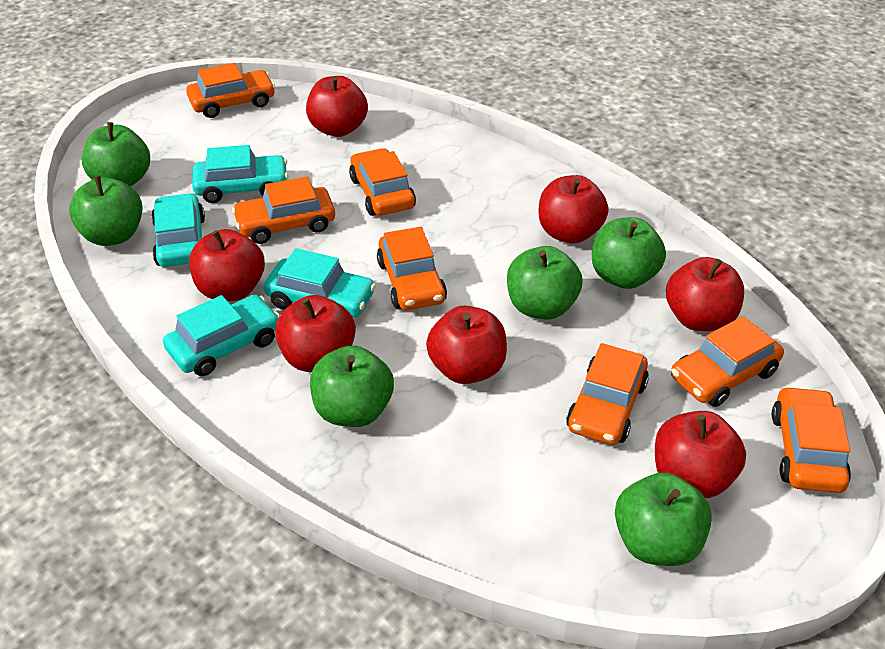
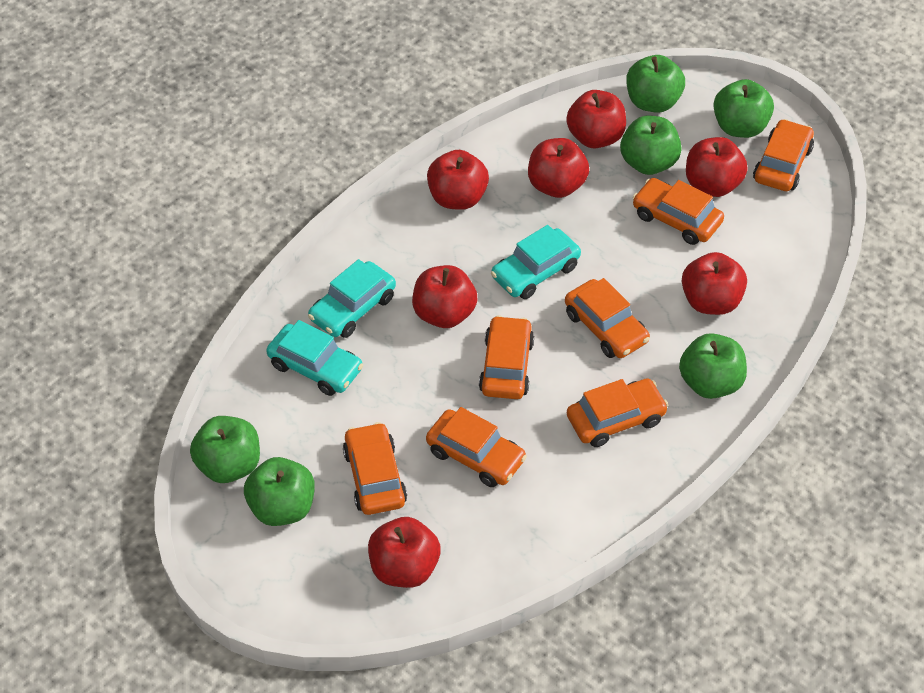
turquoise car: [151,193,205,267] [163,295,280,376] [192,145,288,203] [264,248,376,317] = 4 -> [266,320,363,396] [308,259,396,338] [491,225,581,299] = 3

